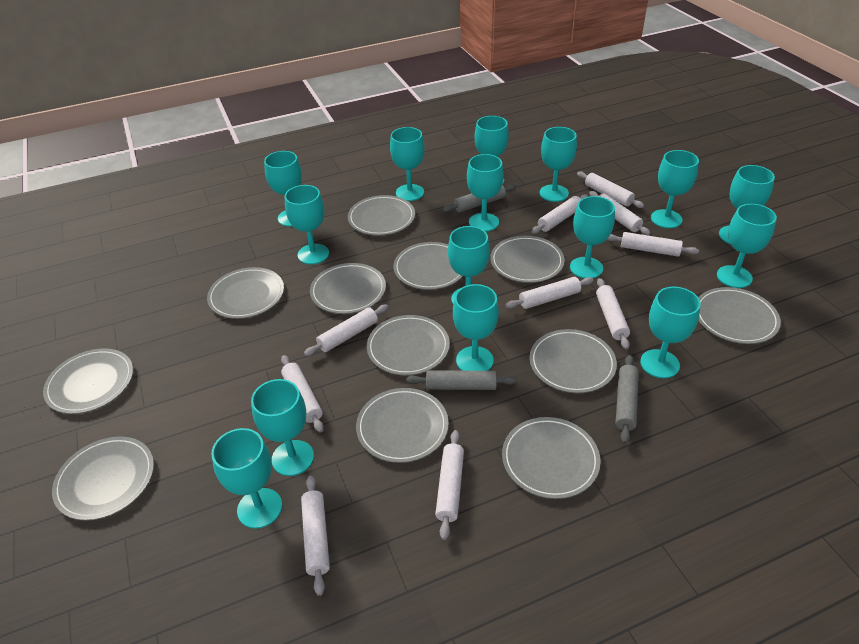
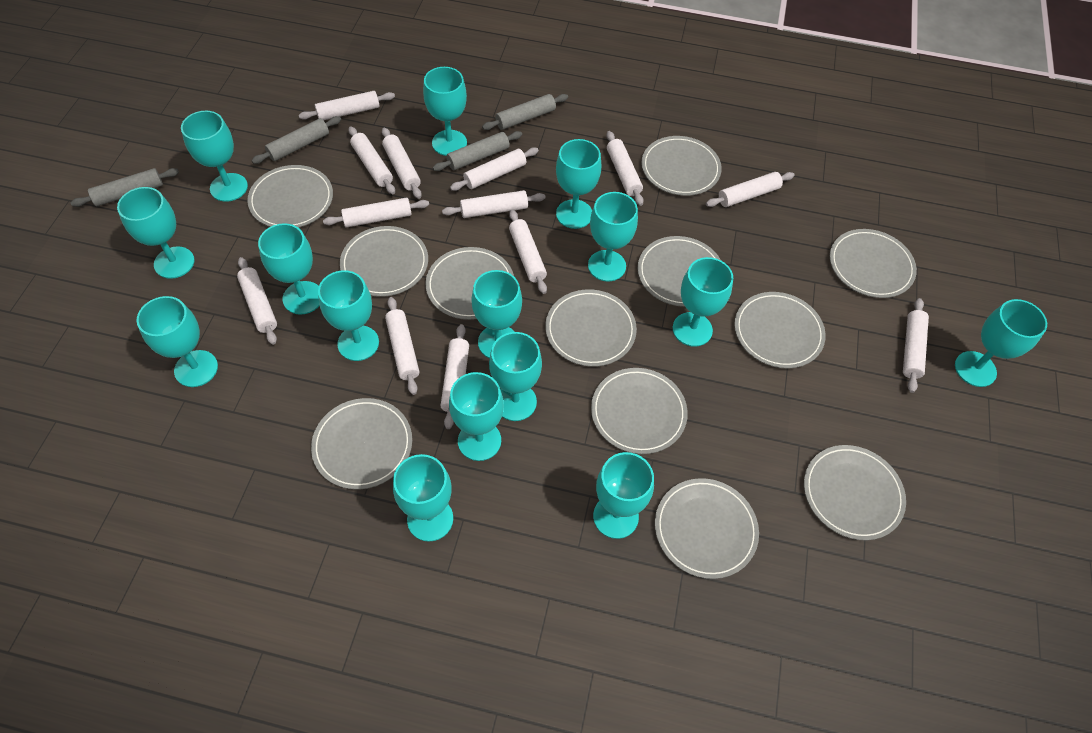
grey rolling pin: [406,370,517,390] [443,184,516,212] [615,355,639,444] = 3 -> [71,168,179,207] [251,116,341,164] [433,131,522,171] [482,94,568,130] = 4
white rolling pin: [281,355,324,433] [301,476,330,596] [304,305,388,356] [435,430,464,540] [506,277,594,309] [532,194,588,234] [577,171,644,208] [589,191,651,236] [596,278,630,350] [607,232,699,257] = 10 -> [237,257,277,345] [299,91,395,120] [323,197,429,228] [348,126,395,194] [382,127,422,199] [385,297,419,395] [440,324,469,429] [442,190,546,218] [450,147,539,191] [509,209,547,294] [607,131,644,206] [706,172,795,207] [903,298,929,393] = 13

